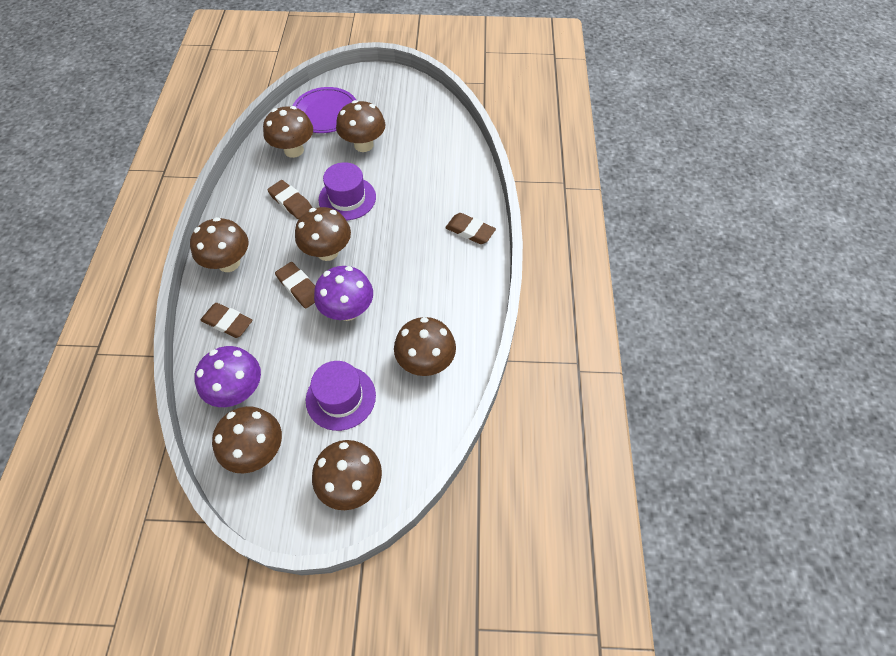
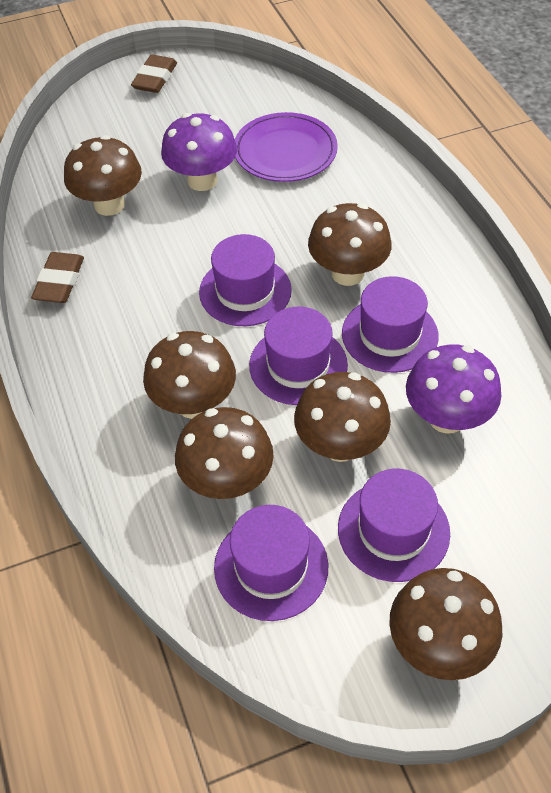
brown eraser: [201,303,252,338] [267,180,312,219] [275,262,315,308] [445,213,496,244] = 4 -> [31,252,84,303] [131,55,177,93] = 2
brown mushroom: [190,217,248,272] [212,406,282,473] [263,106,313,158] [295,207,351,261] [312,440,382,510] [336,100,385,152] [394,317,456,376] = 7 -> [64,135,142,216] [143,331,236,419] [175,407,274,499] [294,372,391,462] [308,203,392,286] [389,568,502,680] = 6
purple hat: [306,361,376,431] [318,162,376,220] = 2 -> [199,234,292,326] [214,505,328,621] [249,306,348,405] [338,469,450,582] [342,276,439,373] = 5

